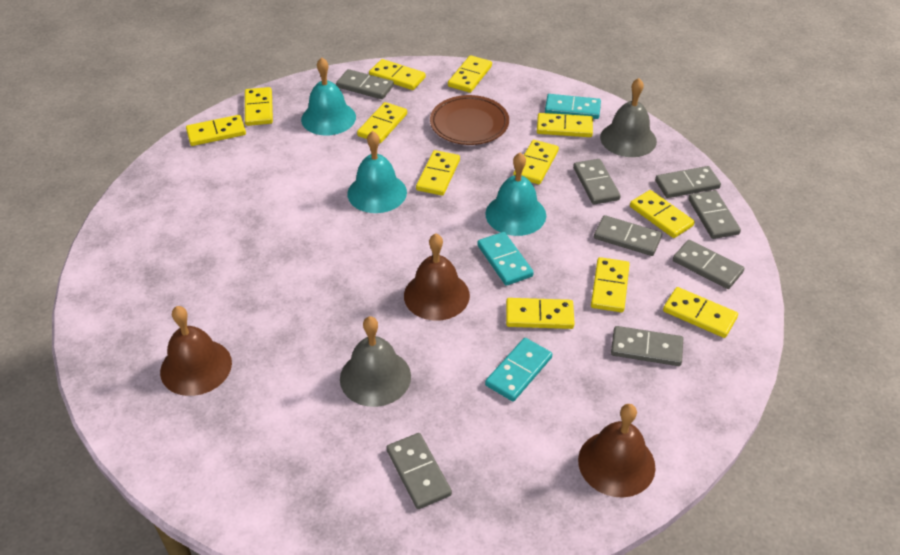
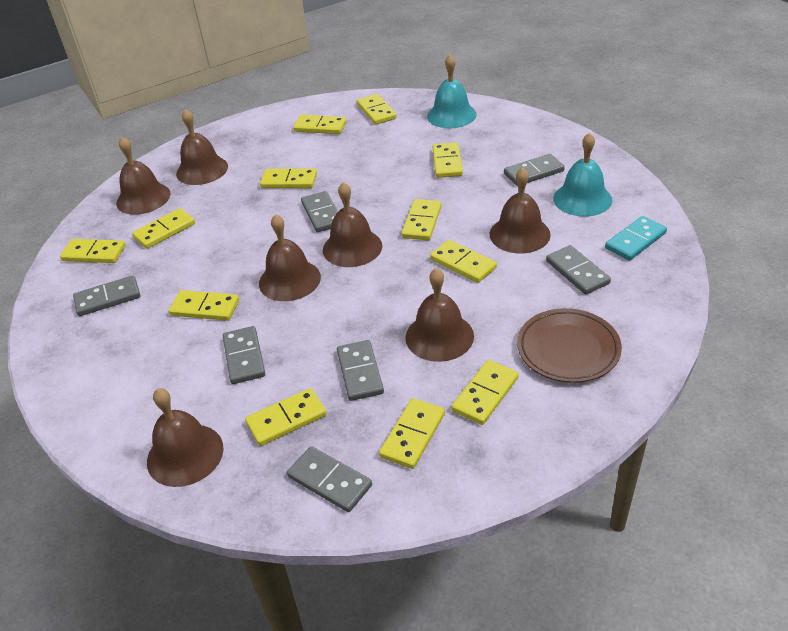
brown bell: [160,306,232,396] [404,234,470,321] [578,404,656,498] = 3 -> [116,137,171,215] [147,388,224,487] [176,109,228,185] [259,214,321,301] [323,182,382,267] [405,268,474,362] [490,167,551,253] = 7
grey bell: [340,316,411,407] [600,78,657,157] = 2 -> none = 0
grey domino: [336,69,394,99] [386,433,452,509] [573,159,621,205] [594,215,662,256] [611,326,683,366] [655,166,721,198] [673,240,744,289] [688,190,741,239] = 8 -> [73,275,140,316] [223,326,265,384] [287,446,372,512] [301,191,338,232] [337,340,384,401] [504,154,565,186] [546,245,611,295] = 7
turquoise bell: [301,57,356,136] [347,131,407,213] [485,153,546,236] = 3 -> [427,55,477,128] [553,133,612,217] = 2
turquoise domino: [477,232,534,286] [485,338,552,401] [545,94,601,119] = 3 -> [605,216,667,261] = 1

